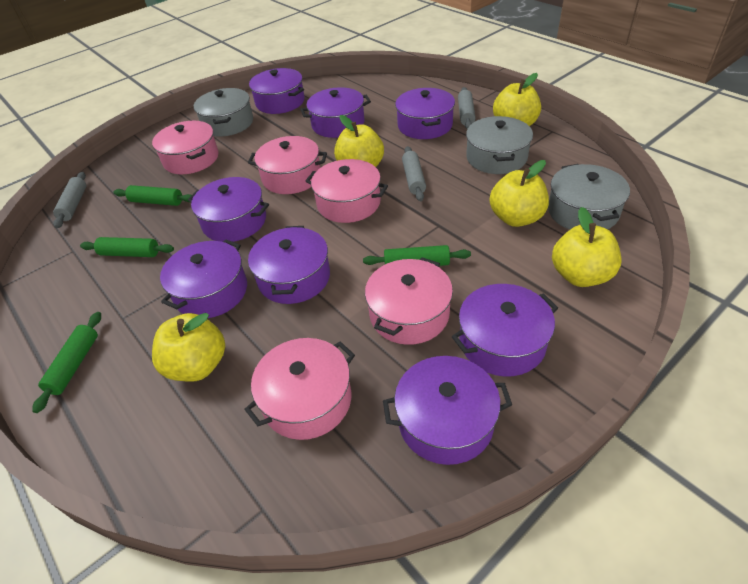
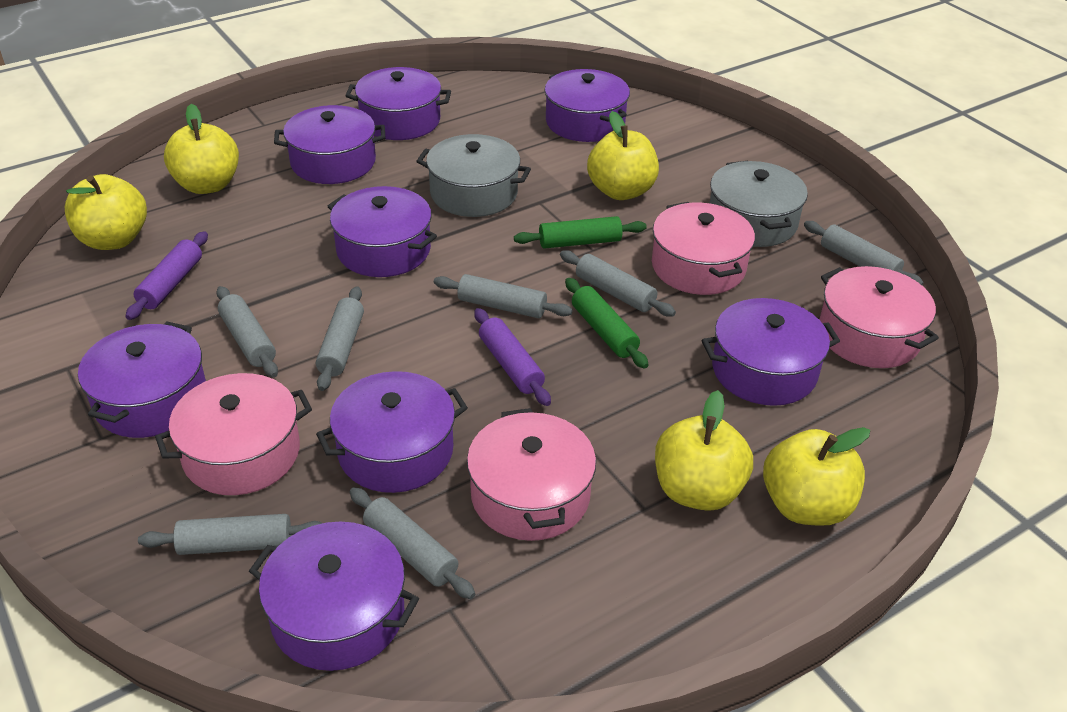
green rolling pin: [32,312,101,413] [80,237,174,257] [113,185,192,206] [363,245,471,266] = 4 -> [514,216,647,249] [565,278,649,369] = 2
grey pot: [194,88,253,136] [466,116,533,174] [548,164,630,230] = 3 -> [416,134,531,217] [710,161,808,247] = 2
grey rolling pin: [53,172,86,228] [402,146,426,201] [458,87,475,129] = 3 -> [138,514,322,555] [216,286,278,378] [316,286,364,391] [350,487,475,599] [434,274,573,318] [560,250,676,317] [804,221,924,286] = 7
pink pot: [152,121,219,174] [244,338,355,440] [248,136,327,194] [306,159,388,223] [365,257,453,345] = 5 -> [155,373,312,495] [467,408,596,541] [652,202,755,295] [819,266,939,368] = 4
purple rolling pin: none = 0 -> [125,231,208,320] [474,308,551,406] = 2

